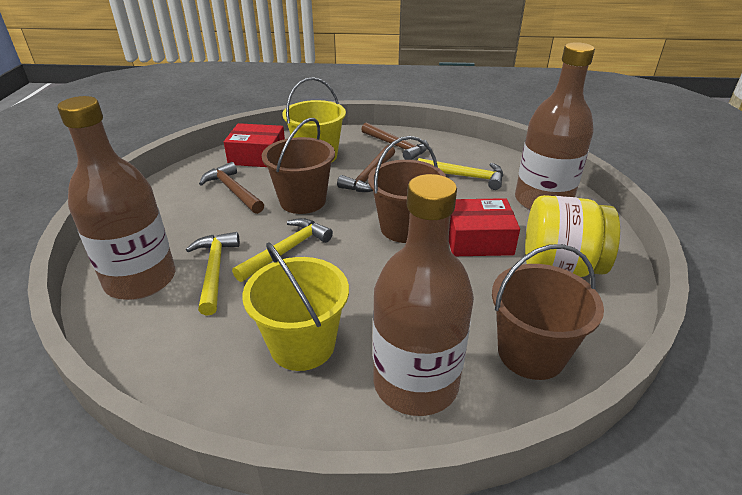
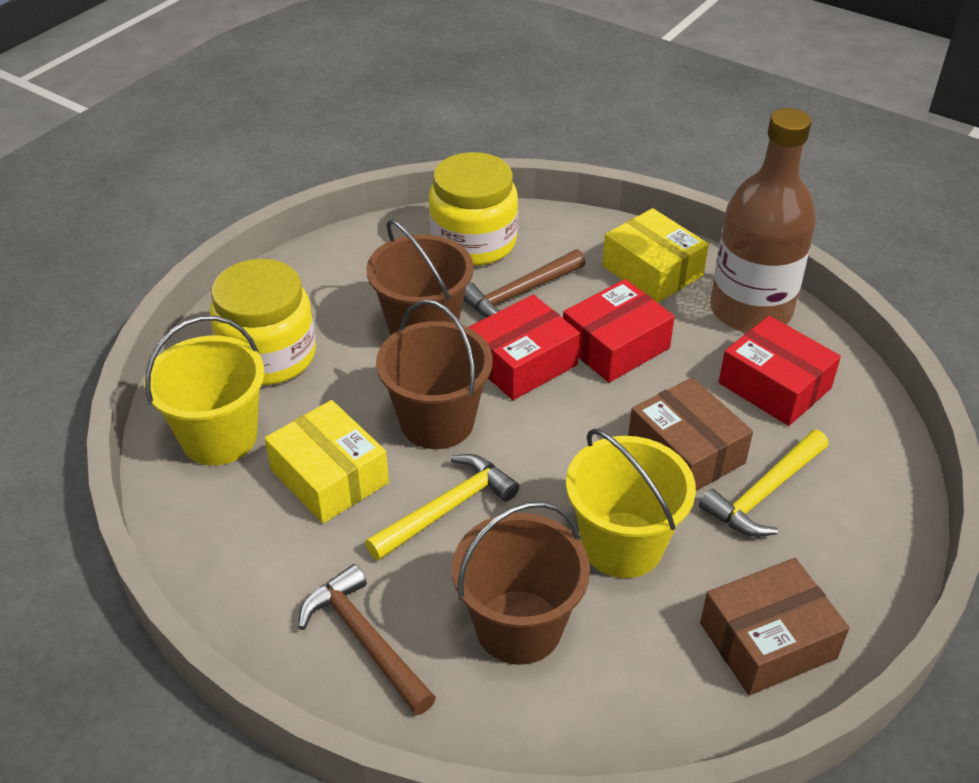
brown bottle: [57,96,175,300] [373,174,474,416] [515,42,595,210] = 3 -> [710,108,816,333] = 1
brown box: none = 0 -> [628,377,753,491] [700,558,849,696] = 2
brown hammer: [199,162,264,214] [337,145,395,192] [361,122,429,160] = 3 -> [298,564,436,715] [463,249,586,318] = 2
red box: [224,123,285,167] [449,198,520,256] = 2 -> [468,294,580,400] [563,279,675,383] [719,316,841,426] = 3
yellow box: none = 0 -> [265,400,389,524] [602,208,709,303] = 2
yellow hammer: [186,232,240,316] [232,218,333,282] [418,158,503,190] = 3 -> [365,454,519,561] [699,430,829,537] = 2
yellow jar: [525,195,620,277] = 1 -> [210,259,316,385] [429,152,518,266] = 2

